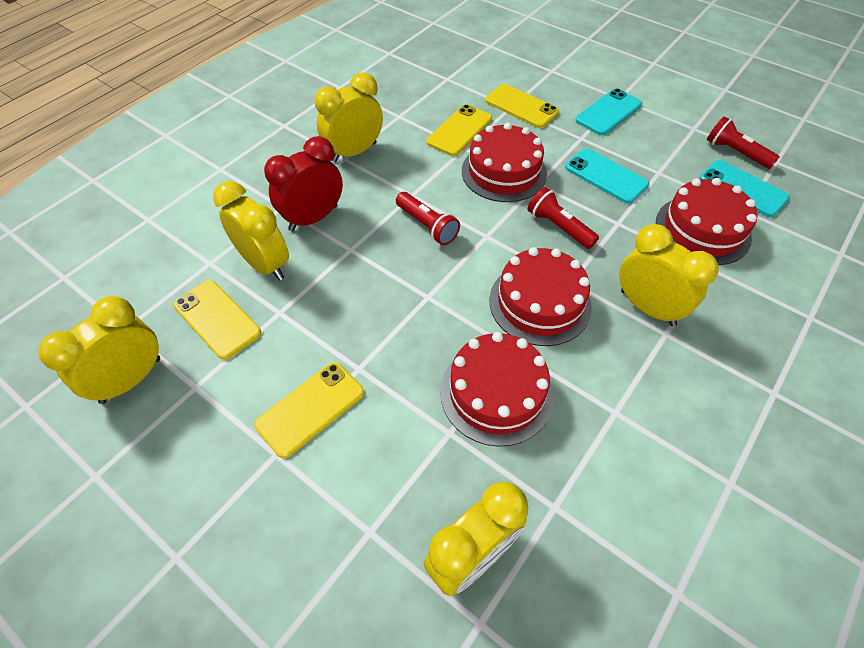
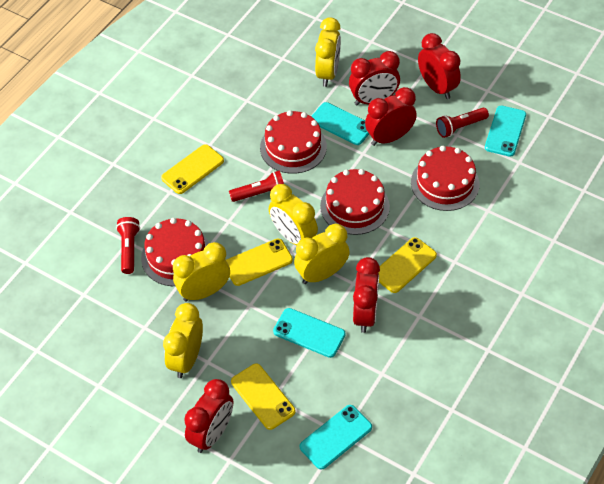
red clock: [264,136,343,231] = 1 -> [184,379,233,453] [349,51,400,106] [353,257,380,333] [365,87,417,146] [418,33,461,99] = 5
turquoise phone: [565,148,649,204] [575,88,642,135] [699,160,790,217] = 3 -> [273,308,346,358] [300,405,372,470] [311,102,369,145] [485,106,526,157] = 4

